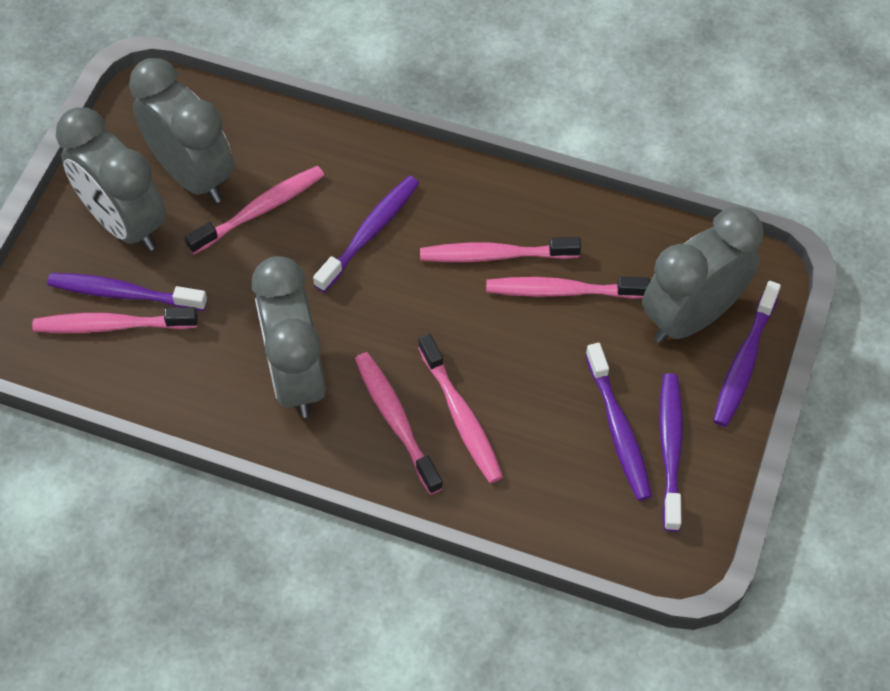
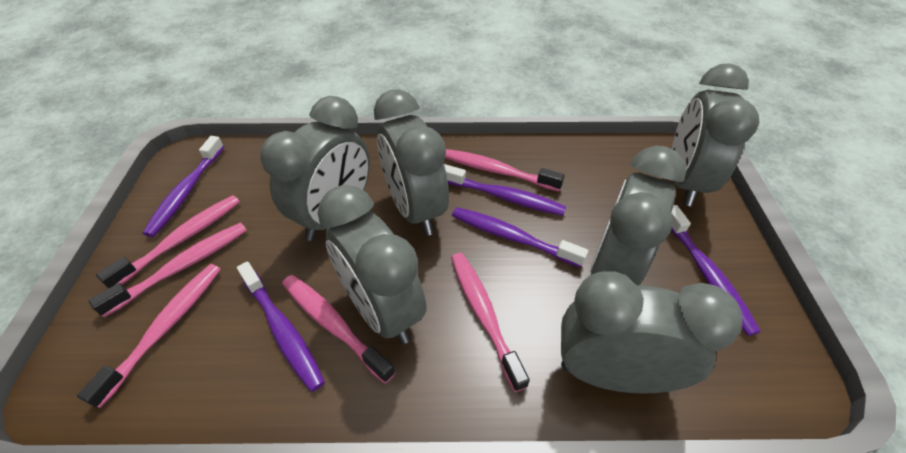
grey clock: [56,107,166,251] [129,58,234,203] [252,256,326,418] [642,207,763,343] = 4 -> [261,96,370,241] [317,185,427,344] [374,89,449,236] [561,271,742,394] [590,146,686,285] [672,63,760,206] = 6

